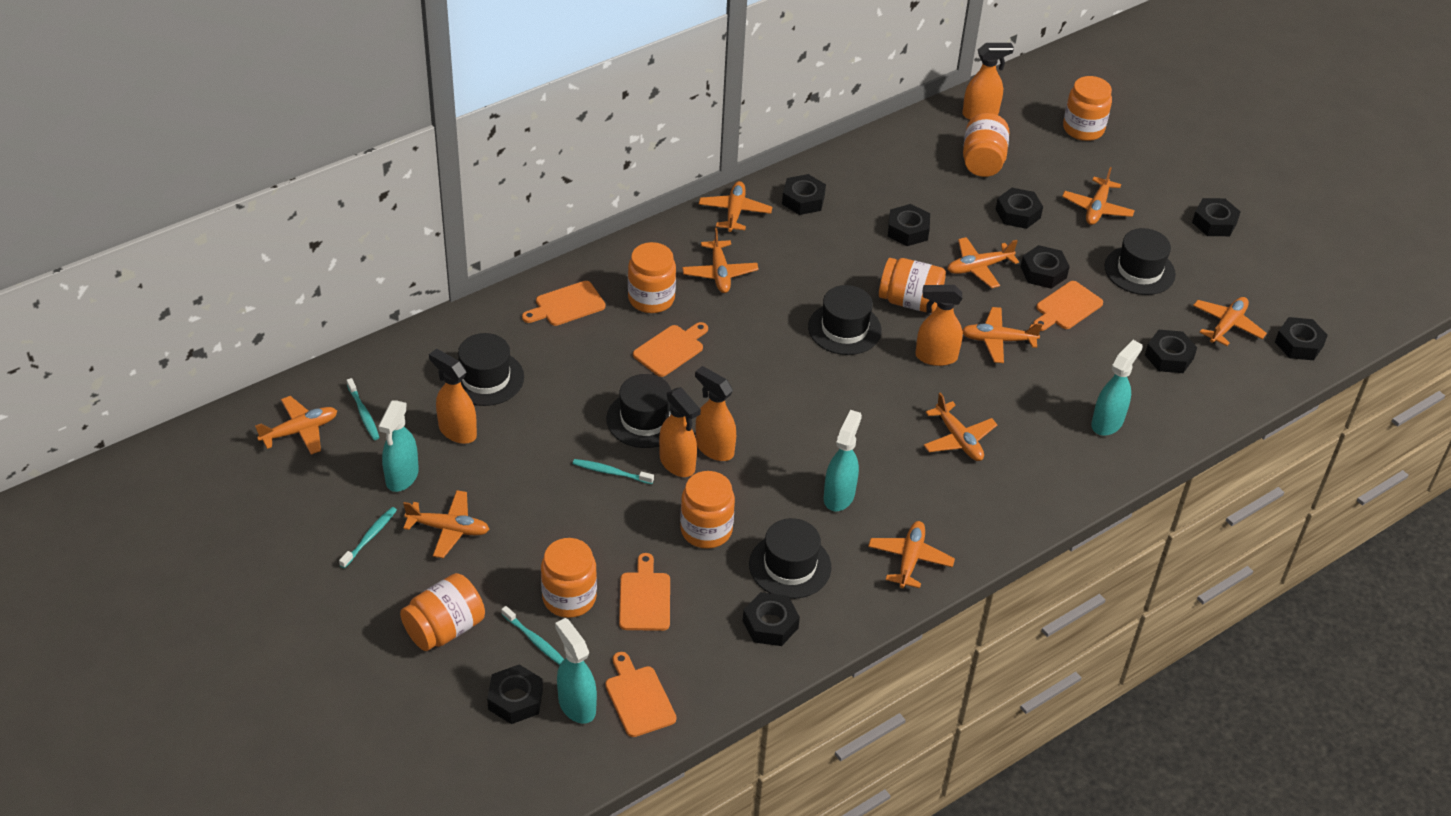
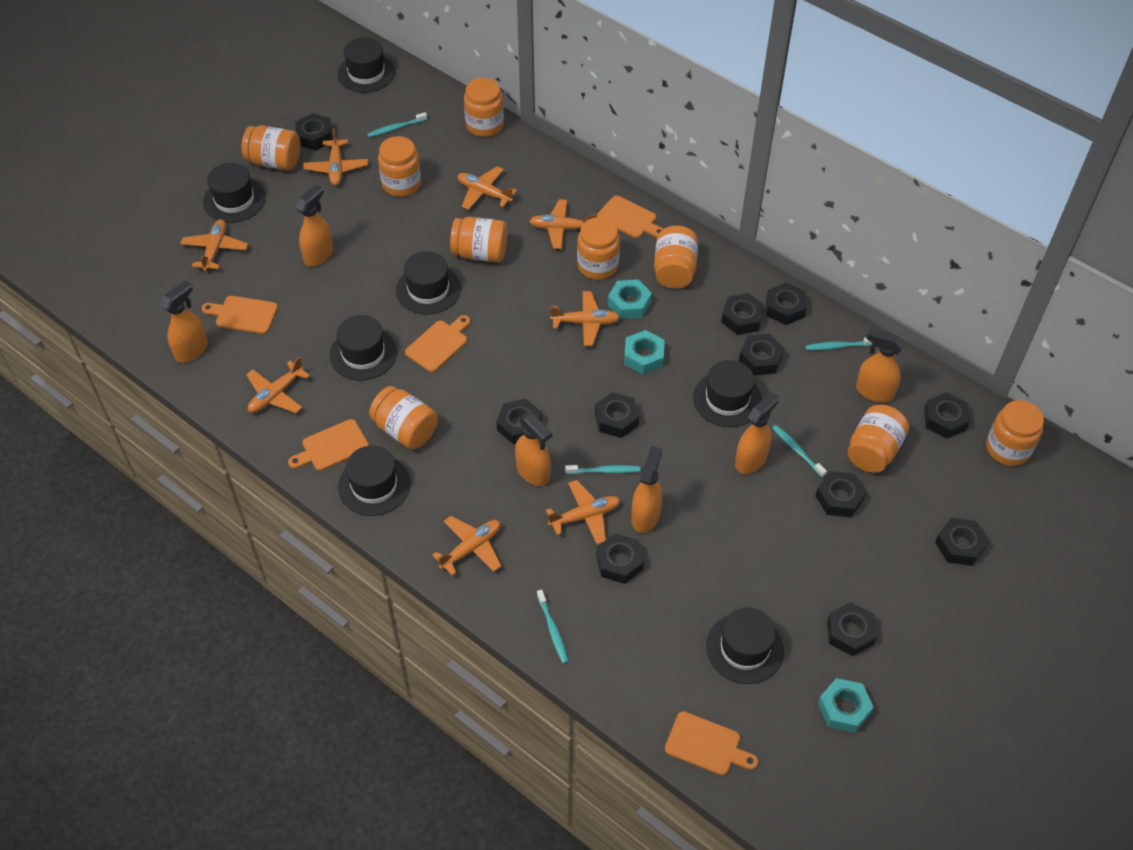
black hat: [458,333,524,406] [606,374,671,448] [749,518,831,599] [808,285,882,355] [1104,228,1176,295] = 5 -> [203,163,266,223] [330,315,397,381] [338,38,395,93] [338,446,410,516] [396,251,461,314] [693,360,762,427] [706,608,784,684] = 7
black nut: [487,664,543,724] [743,592,800,646] [782,174,826,215] [888,204,930,246] [995,188,1043,229] [1021,245,1070,289] [1145,330,1197,373] [1192,198,1240,236] [1275,317,1328,360] = 9 -> [295,113,333,150] [497,399,542,444] [595,392,639,438] [596,533,644,584] [721,293,765,335] [739,334,785,375] [766,282,807,325] [815,471,866,517] [827,602,877,656] [924,392,970,438] [935,518,989,566] = 11
orange jar: [400,573,485,651] [541,538,597,618] [628,242,676,313] [680,471,735,549] [879,258,946,313] [963,113,1009,177] [1063,76,1112,141] = 7 -> [242,125,300,170] [369,386,438,449] [378,136,421,197] [450,217,507,262] [464,78,504,137] [577,217,620,280] [654,226,698,289] [848,405,909,473] [986,400,1044,466] = 9
orange plane: [255,396,337,454] [403,490,490,558] [682,228,759,293] [699,181,772,232] [868,521,955,588] [924,392,997,461] [948,237,1019,288] [962,307,1042,363] [1062,167,1135,225] [1193,297,1267,346] = 10 -> [180,219,248,271] [246,357,310,413] [303,129,368,186] [432,516,501,576] [457,166,517,210] [529,199,596,249] [546,480,620,545] [550,291,620,346] = 8
orange spray bottle: [429,349,477,444] [659,387,701,477] [695,366,736,461] [915,285,963,366] [962,43,1014,120] = 5 -> [160,280,208,363] [296,184,333,266] [515,412,552,486] [631,446,662,533] [735,392,779,474] [856,328,905,402] = 6
turquoise nut: none = 0 -> [608,279,652,319] [624,330,665,374] [818,678,874,733] = 3
turquoise spray bottle: [378,400,419,492] [555,618,597,724] [824,410,862,511] [1091,340,1142,436] = 4 -> none = 0
turquoise toothbrush: [339,507,397,568] [347,378,380,440] [501,606,564,665] [573,459,654,484] = 4 -> [367,112,427,137] [537,590,568,664] [565,465,641,474] [772,425,827,478] [805,337,873,350] = 5

